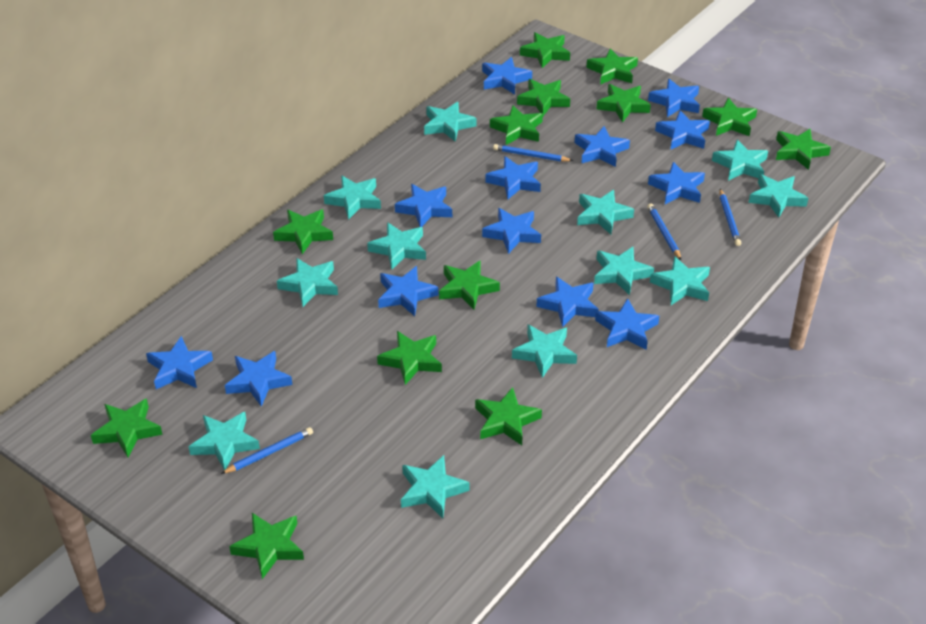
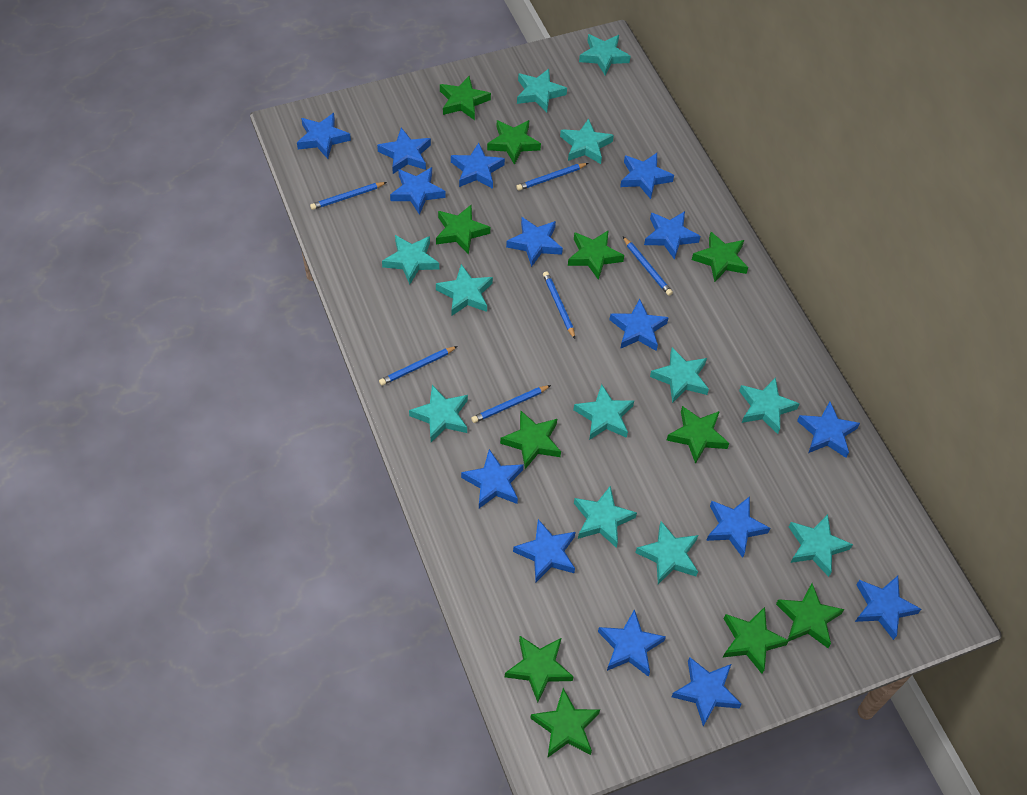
blue pencil: [221,427,313,474] [493,144,573,162] [647,203,681,260] [720,189,741,246] = 4 -> [310,182,387,210] [379,346,458,385] [471,385,551,423] [516,163,588,191] [543,271,575,339] [623,237,673,296] = 6
blue star: [146,336,213,389] [225,351,292,407] [378,266,438,316] [395,184,452,227] [482,57,532,94] [482,208,541,254] [485,156,541,199] [536,276,599,328] [575,126,630,167] [595,298,659,350] [648,79,700,117] [648,162,705,204] [655,110,710,150] = 13 -> [297,113,351,159] [377,128,431,174] [390,167,445,215] [451,143,505,189] [461,449,524,508] [506,217,563,267] [513,519,576,582] [598,609,666,677] [609,298,669,351] [620,153,674,199] [644,211,701,260] [672,657,742,726] [706,496,770,558] [797,401,860,458] [855,576,921,640] = 15
green star: [91,399,163,457] [229,513,304,579] [273,209,333,254] [377,331,442,385] [439,260,500,310] [475,387,542,445] [490,105,543,145] [517,79,570,116] [520,32,570,68] [586,48,638,85] [597,84,651,123] [702,98,757,136] [776,129,831,170] = 13 -> [436,205,490,255] [440,76,491,120] [487,120,541,165] [500,411,561,469] [505,636,574,703] [530,688,600,757] [568,230,624,280] [667,406,729,464] [692,232,748,282] [723,607,789,674] [776,583,844,648] = 11

